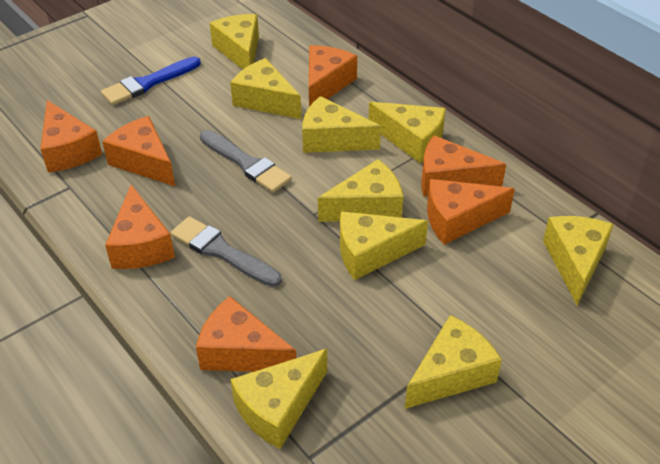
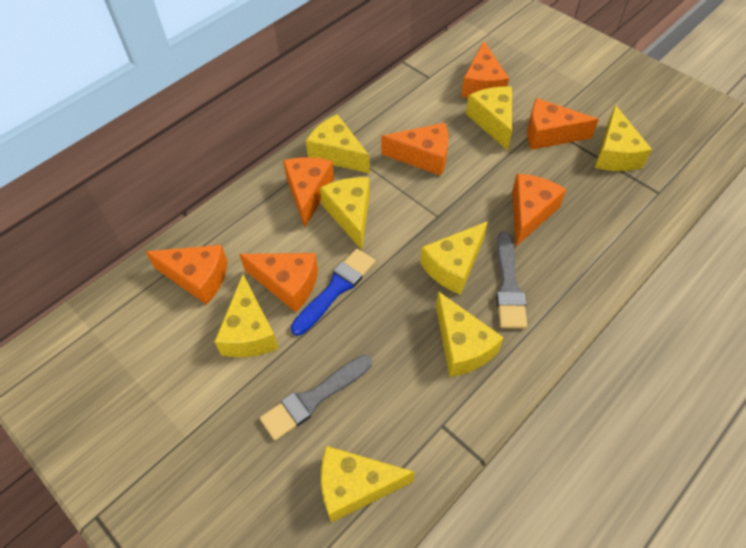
yellow cheese: [210,14,259,69] [230,58,301,119] [230,349,327,449] [302,96,381,153] [318,159,403,222] [340,211,428,280] [369,102,446,163] [405,315,502,409] [543,216,614,305] = 9 -> [214,275,279,357] [306,114,370,174] [320,177,370,250] [321,446,415,523] [420,221,488,295] [436,291,504,377] [466,87,512,150] [595,105,652,171] = 8

